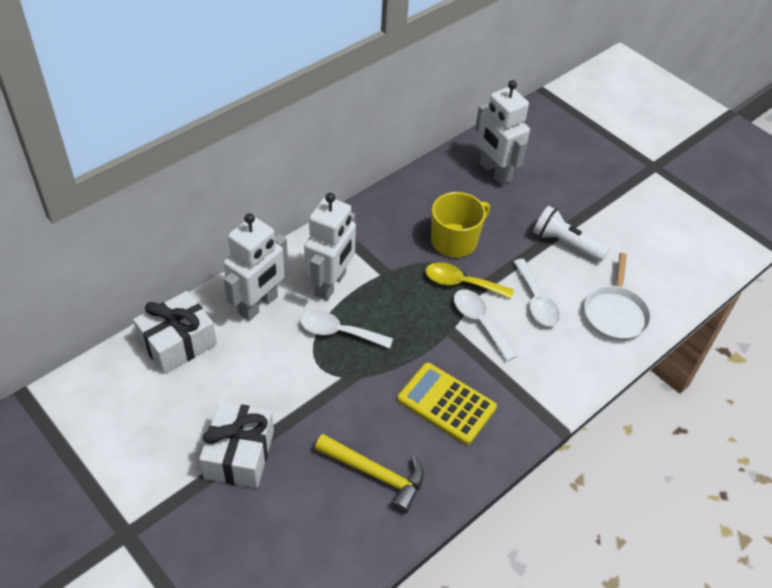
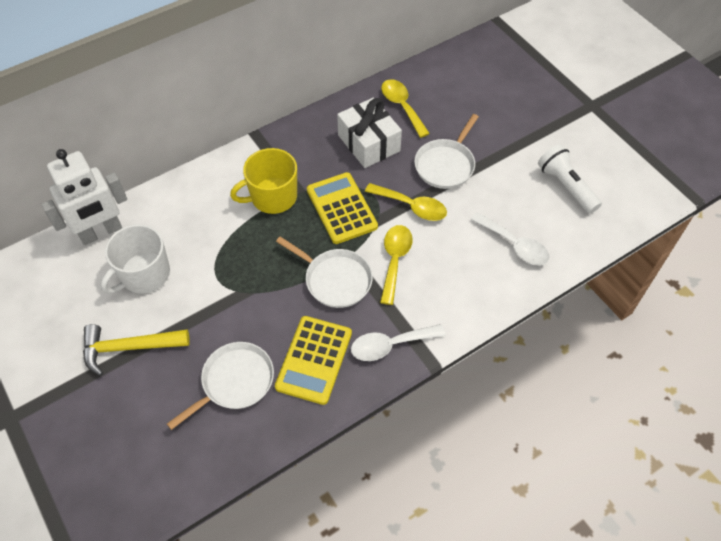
white gift: [133,291,217,374] [199,402,274,488] = 2 -> [337,97,402,168] = 1
white mug: none = 0 -> [101,224,170,294] = 1
white pan: [584,253,651,341] = 1 -> [167,342,274,430] [276,237,373,308] [414,114,479,189] = 3
white robot: [223,213,288,321] [304,193,356,301] [475,80,530,185] = 3 -> [42,149,127,245] = 1
white spoon: [300,310,393,349] [454,289,517,362] [513,259,560,326] = 3 -> [351,324,446,361] [470,212,549,266] = 2
yellow calculator: [397,362,497,445] = 1 -> [275,316,352,405] [307,172,378,244] = 2
yellow spoon: [425,262,514,299] = 1 -> [365,183,447,221] [380,225,413,305] [381,79,430,138] = 3

